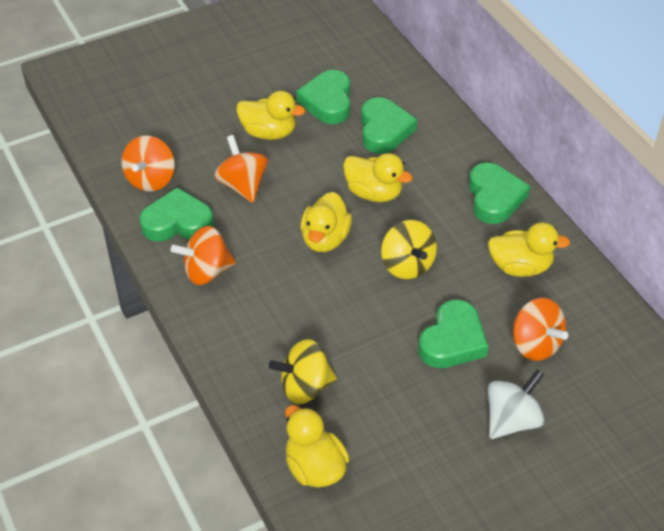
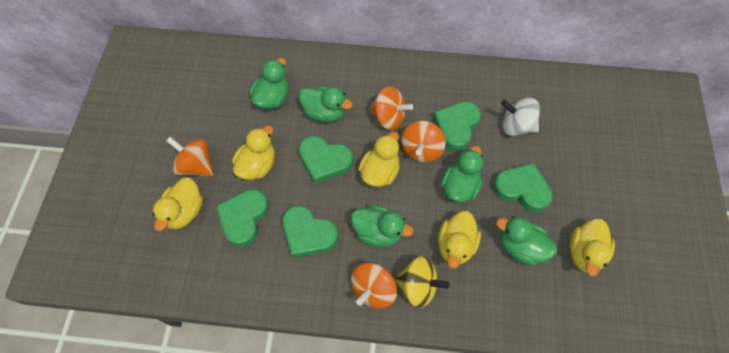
green duck: none = 0 -> [249,58,289,109] [299,86,353,122] [351,205,413,247] [441,146,483,203] [496,216,557,266] = 5
yellow spinning top: [269,339,337,404] [381,220,437,279] = 2 -> [394,256,450,308] = 1

